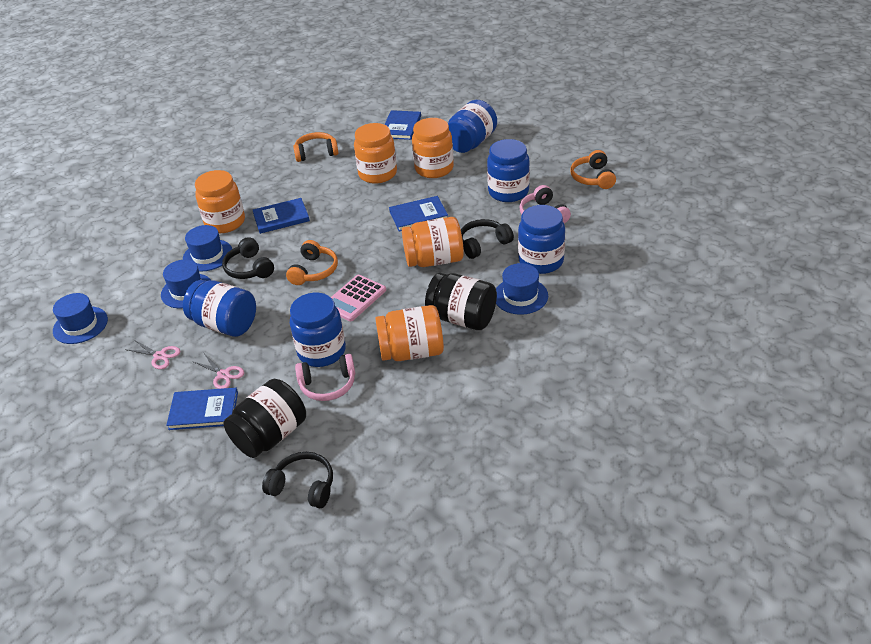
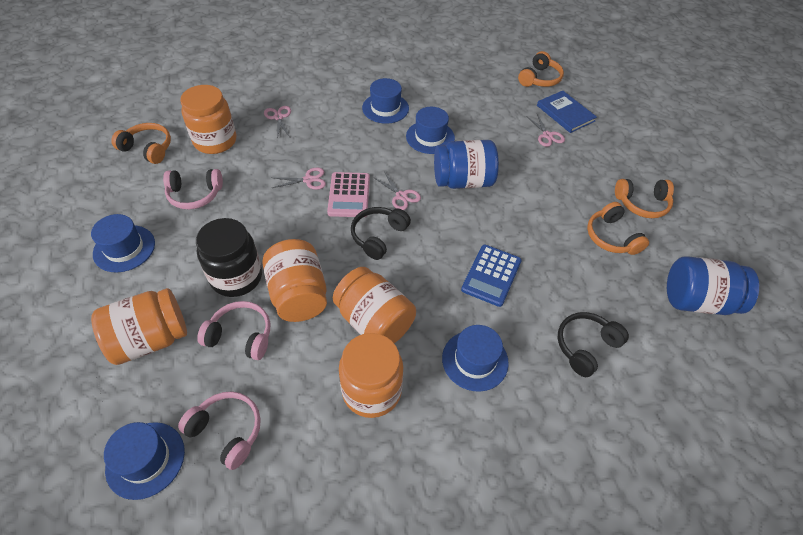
black headphones: [222,237,274,279] [262,452,333,508] [461,219,514,259] = 3 -> [351,207,411,260] [558,312,629,377] = 2
black jar: [223,379,306,458] [425,273,497,330] = 2 -> [196,218,262,297] = 1
blue book: [166,388,238,430] [253,198,310,234] [384,110,421,140] [389,196,448,232] = 4 -> [537,91,597,133] = 1
blue calculator: none = 0 -> [461,245,522,307] = 1
blue hat: [53,293,108,344] [161,259,212,308] [183,225,232,271] [496,263,548,315] = 4 -> [91,214,155,273] [104,422,185,500] [362,78,409,124] [406,107,455,154] [442,325,509,392] = 5
blue jar: [183,280,256,337] [290,293,346,367] [448,100,497,153] [487,139,530,202] [518,205,565,274] = 5 -> [434,140,499,189] [667,256,759,315] = 2
orange headphones: [286,240,338,285] [293,132,338,162] [570,150,616,189] = 3 -> [111,123,171,164] [518,51,564,87] [587,202,649,255] [615,179,674,218] = 4
pink headphones: [295,354,355,401] [520,185,571,224] = 2 -> [163,169,223,209] [178,391,261,470] [197,301,270,360] = 3
pink scissors: [125,340,181,369] [192,352,244,389] = 2 -> [264,106,291,139] [272,167,326,190] [373,172,421,210] [526,114,565,147] = 4

